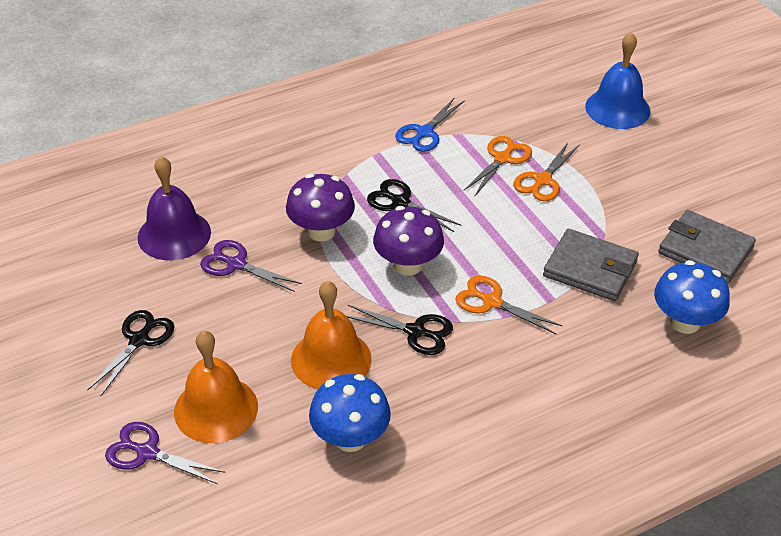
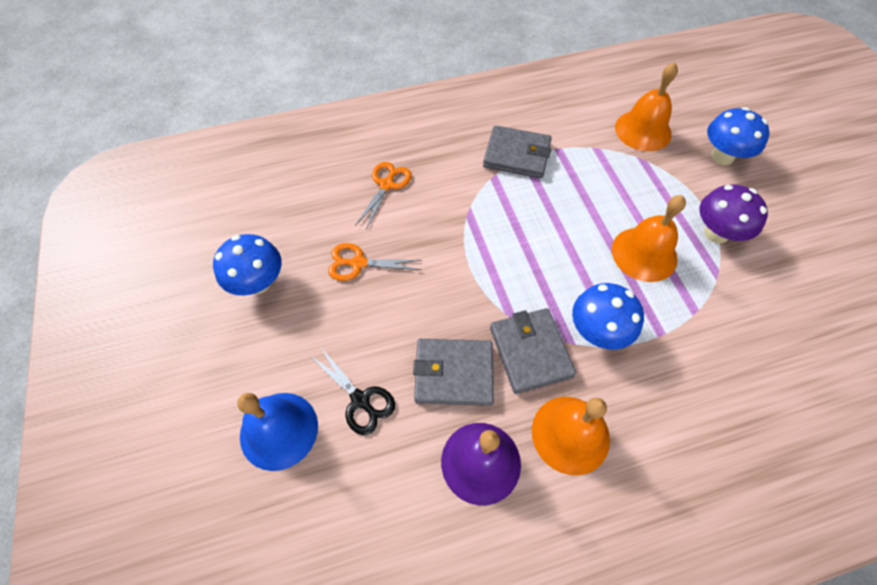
black scissors: [88,310,175,396] [347,305,453,355] [367,179,461,232] = 3 -> [312,348,395,435] = 1
blue mushroom: [309,374,391,452] [654,260,730,334] = 2 -> [213,234,282,296] [572,283,644,350] [707,107,770,165] = 3
blue scissors: [395,97,465,152] = 1 -> none = 0
grey wallet: [543,229,639,301] [658,210,756,283] = 2 -> [413,339,494,406] [483,125,552,178] [490,308,576,394] = 3
orange bell: [174,331,258,443] [291,281,372,389] = 2 -> [532,397,610,475] [612,195,686,282] [615,62,678,151] = 3
orange scissors: [455,276,563,334] [463,136,532,196] [513,142,580,202] = 3 -> [328,243,422,281] [355,162,411,229] = 2
purple mushroom: [286,174,355,241] [373,206,444,276] = 2 -> [699,184,768,243] = 1
purple scissors: [105,422,225,484] [200,240,302,292] = 2 -> none = 0

